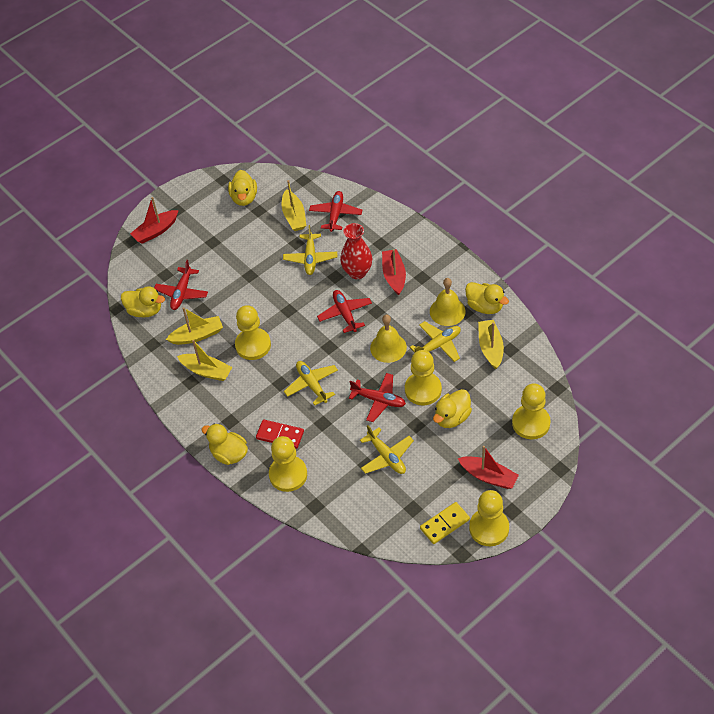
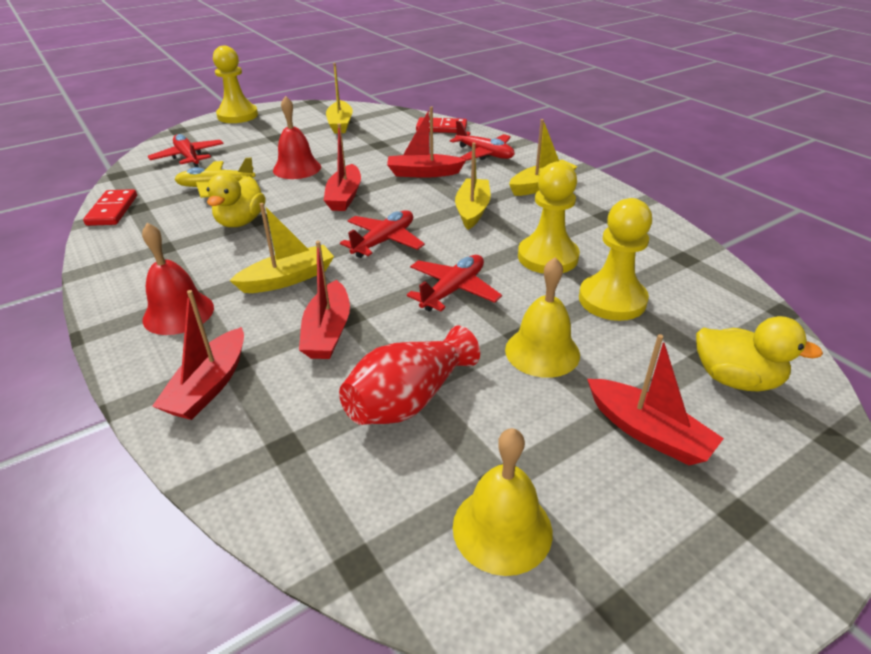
red bell: none = 0 -> [142,223,214,335] [273,96,321,179] = 2
red boat: [130,197,179,244] [382,249,406,295] [458,446,519,489] = 3 -> [152,290,244,420] [299,241,350,359] [324,123,361,211] [387,106,466,178] [587,334,724,465] = 5
red domino: [256,420,304,449] = 1 -> [83,189,137,226] [416,117,467,133] = 2
yellow domino: [420,502,470,544] = 1 -> none = 0
yellow duck: [121,286,165,317] [201,424,248,465] [228,170,257,206] [433,389,472,428] [465,282,509,314] = 5 -> [207,173,265,227] [696,316,823,392] = 2
yellow pawn: [235,305,271,360] [269,436,307,492] [405,350,442,405] [469,490,509,546] [512,383,551,439] = 5 -> [213,46,258,123] [518,161,580,274] [579,198,652,321] = 3
yellow plane: [283,225,337,275] [284,361,338,405] [360,425,414,474] [410,321,461,362] = 4 -> [174,157,256,198] = 1

